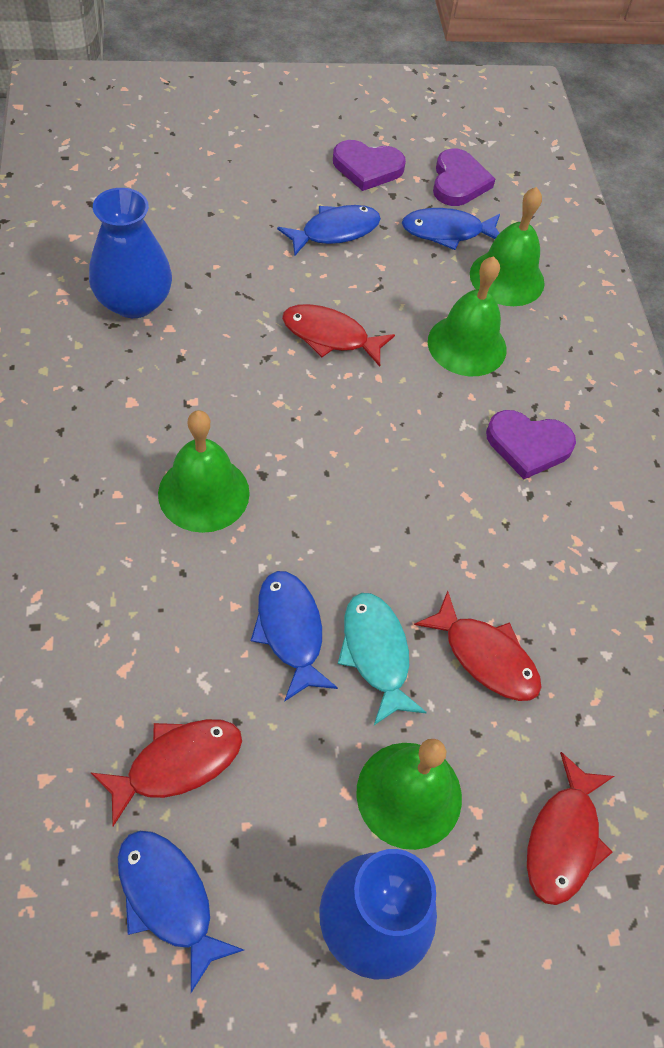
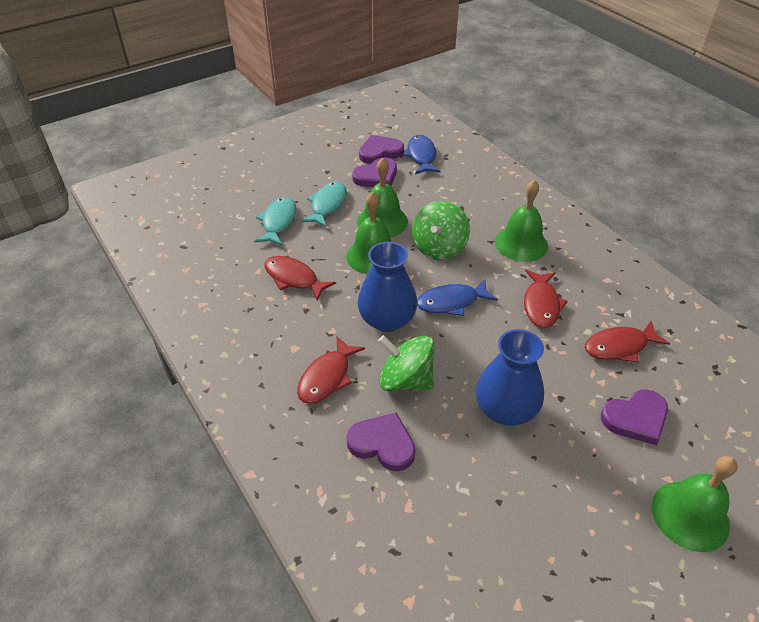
blue fish: [118,831,244,993] [251,571,338,702] [277,205,381,256] [402,208,500,250] = 4 -> [403,135,440,174] [417,279,498,316] = 2
green spinning top: none = 0 -> [378,335,434,391] [412,201,470,260] = 2
purple heart: [333,140,406,191] [433,148,495,206] [486,410,576,479] = 3 -> [346,412,416,471] [352,157,397,187] [359,135,404,164] [601,389,668,445] = 4
turquoise fish: [338,593,427,725] = 1 -> [254,197,296,245] [301,182,347,228] = 2

